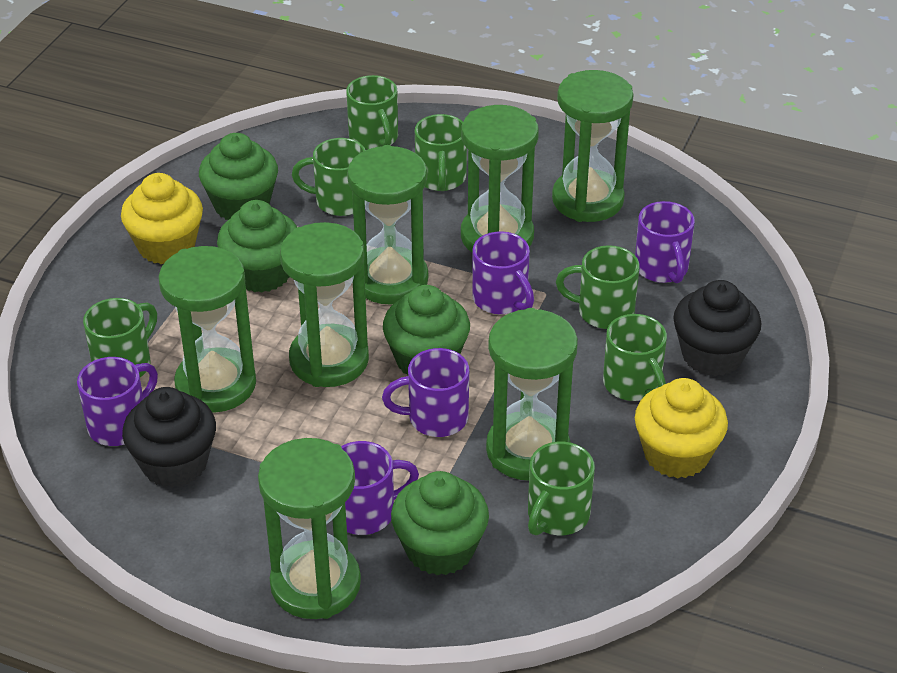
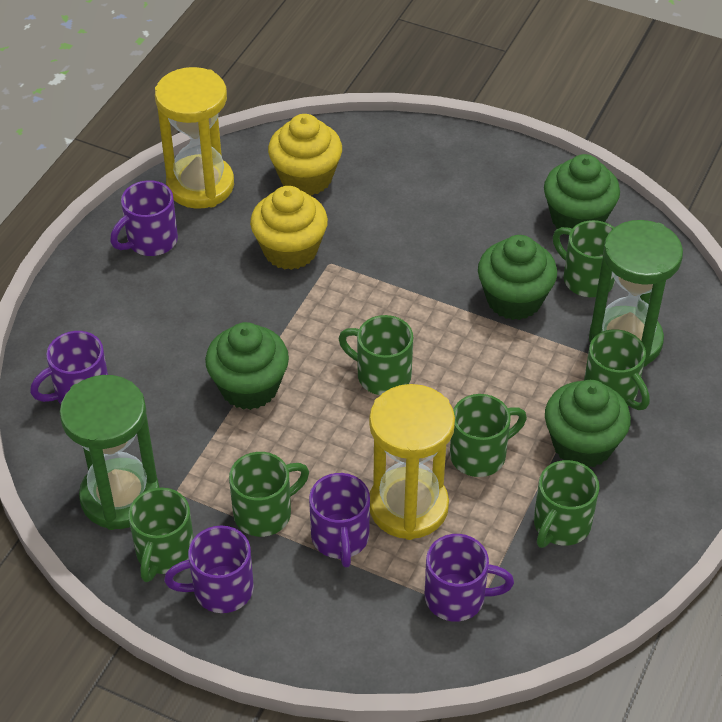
black cupcake: [122,387,216,488] [673,280,761,376] = 2 -> none = 0
green hourglass: [159,246,256,413] [258,438,361,619] [280,222,369,387] [347,145,428,305] [461,105,539,253] [486,308,578,480] [552,70,634,222] = 7 -> [60,375,159,530] [589,220,683,367] = 2
yellow hourglass: none = 0 -> [155,67,234,209] [369,384,455,540] = 2

